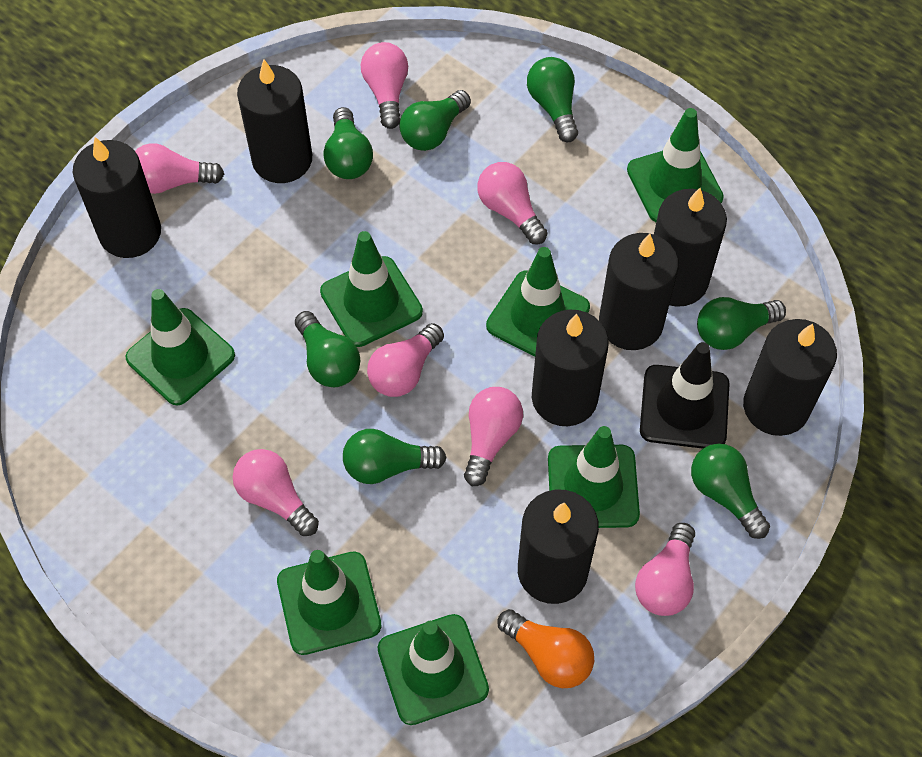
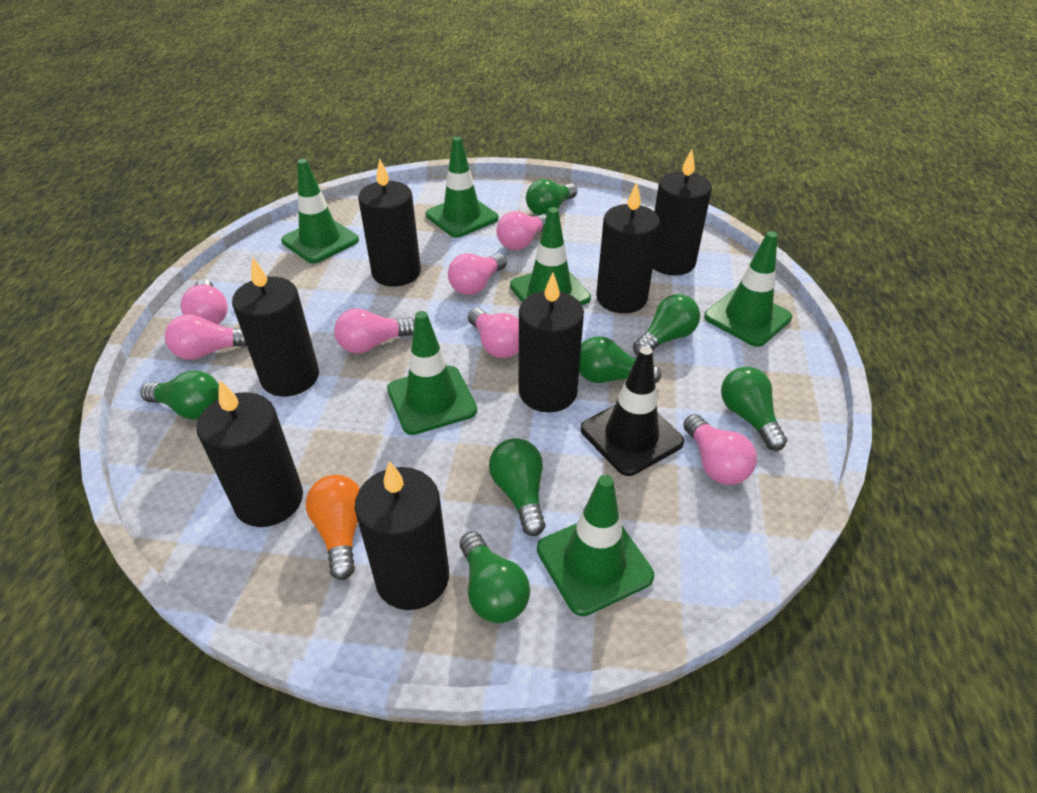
green traffic cone: [125,289,235,406] [277,550,381,655] [320,231,423,347] [378,614,489,725] [486,247,590,357] [548,426,640,528] [627,108,724,222] = 7 -> [281,159,359,263] [387,311,477,435] [426,137,499,238] [510,207,591,305] [537,475,654,616] [704,231,792,347] = 6

